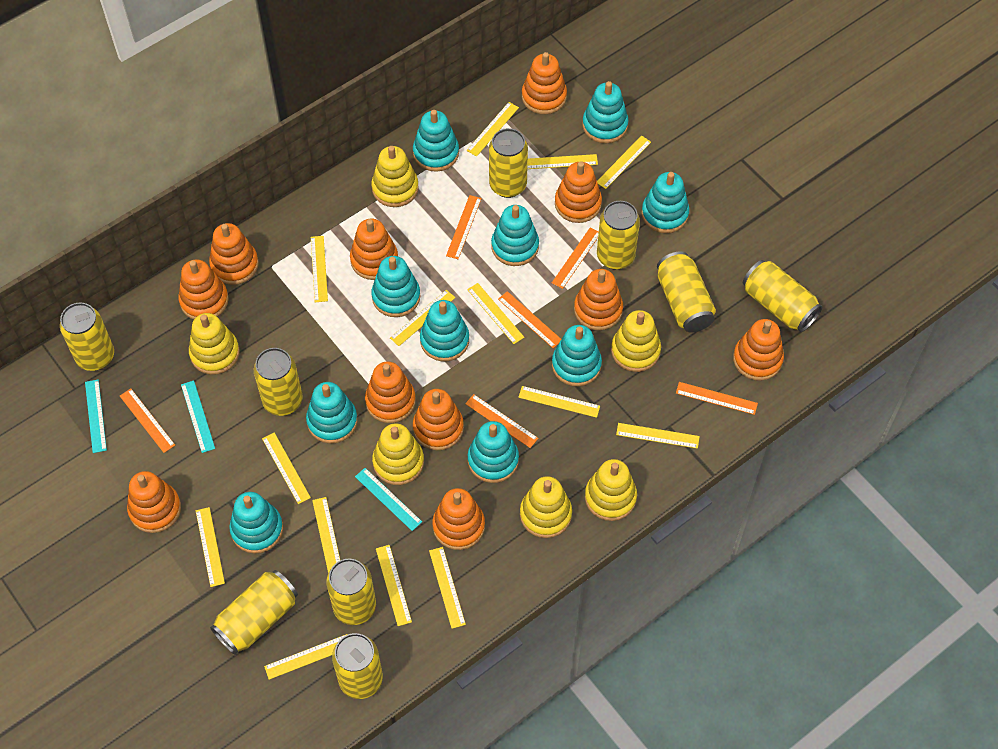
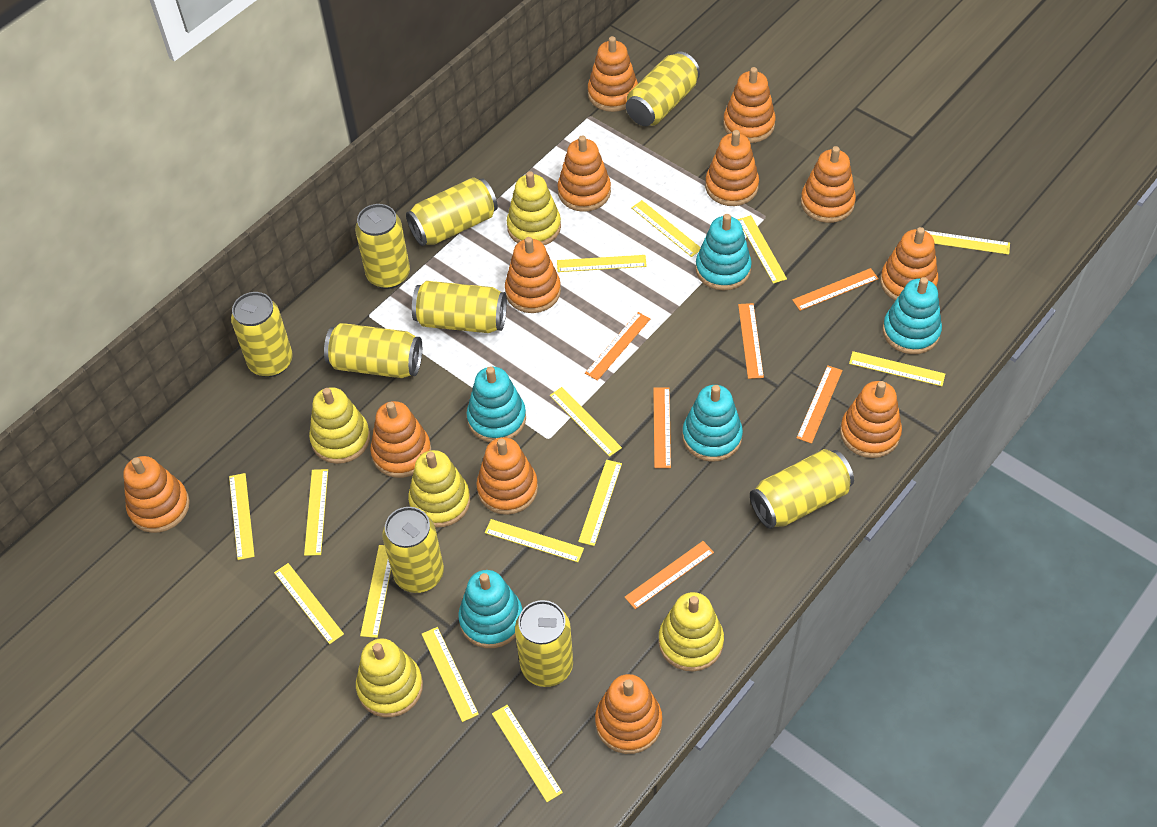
orange stacking toy: [127,471,181,533] [178,259,229,319] [209,223,259,285] [350,218,398,280] [365,362,416,423] [413,389,464,450] [432,488,485,550] [522,52,567,114] [555,161,602,223] [574,269,623,330] [733,319,784,381] = 11 -> [123,456,190,533] [370,401,431,478] [476,437,538,515] [505,237,561,313] [557,136,611,212] [588,36,638,112] [595,674,662,754] [705,130,759,206] [723,67,776,143] [801,146,856,223] [840,381,902,458] [880,227,938,300] = 12
turquoise ruler: [85,379,107,453] [181,381,215,453] [355,468,422,531] = 3 -> none = 0
turquoise stacking toy: [229,492,283,553] [306,382,358,444] [372,256,421,317] [413,110,459,172] [420,300,469,361] [468,421,519,483] [491,205,539,266] [552,325,602,386] [582,81,628,143] [641,172,689,233] = 10 -> [459,570,523,648] [467,367,526,442] [682,385,743,462] [695,214,752,290] [882,277,942,354] = 5
yellow stacking toy: [189,313,239,375] [371,146,419,207] [372,423,424,485] [520,476,572,538] [585,459,637,521] [611,310,661,372] = 6 -> [309,387,370,464] [356,638,423,717] [408,450,470,528] [507,171,561,245] [659,592,724,671] = 5

